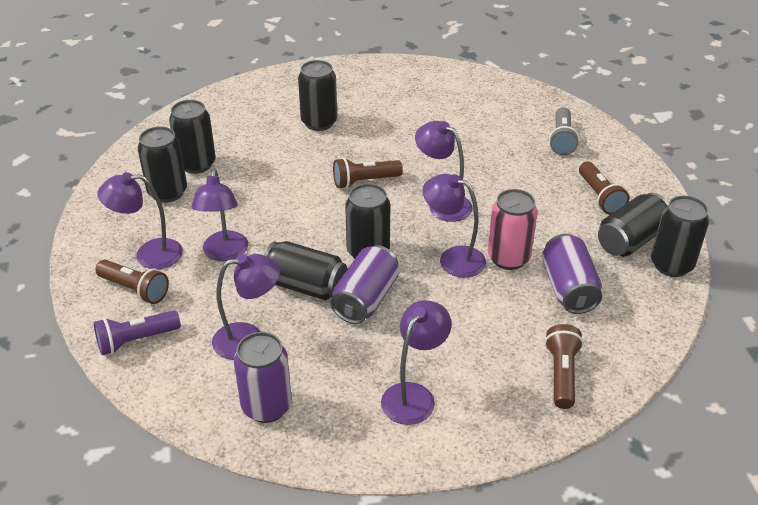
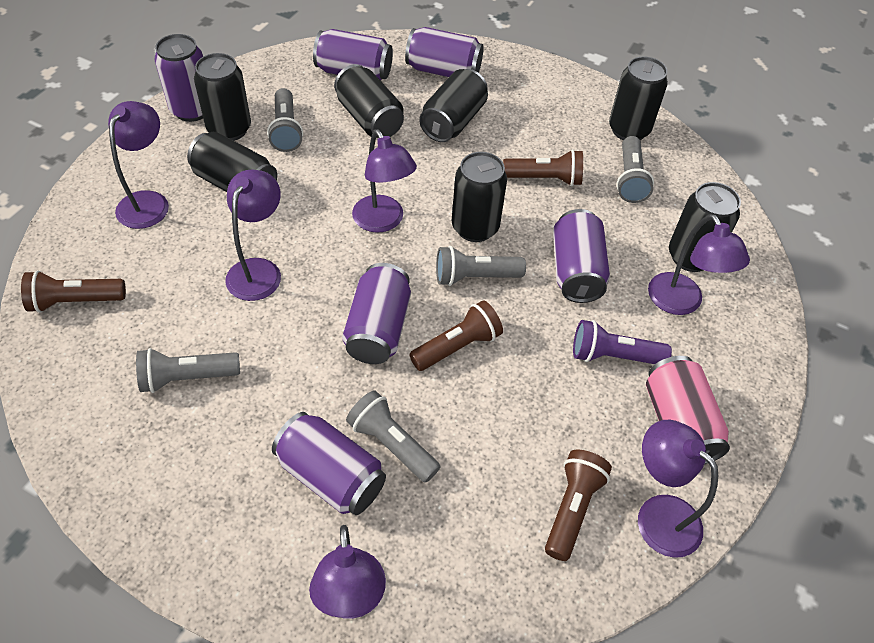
grey flashlight: [549,107,579,155] = 1 -> [136,348,240,393] [267,88,303,152] [346,390,441,483] [436,246,526,286] [616,136,654,203] = 5
purple can: [234,332,292,423] [330,245,399,324] [542,234,602,314] = 3 -> [155,34,203,122] [272,412,386,515] [313,29,393,80] [342,263,411,364] [405,27,484,77] [553,209,610,303] = 6

